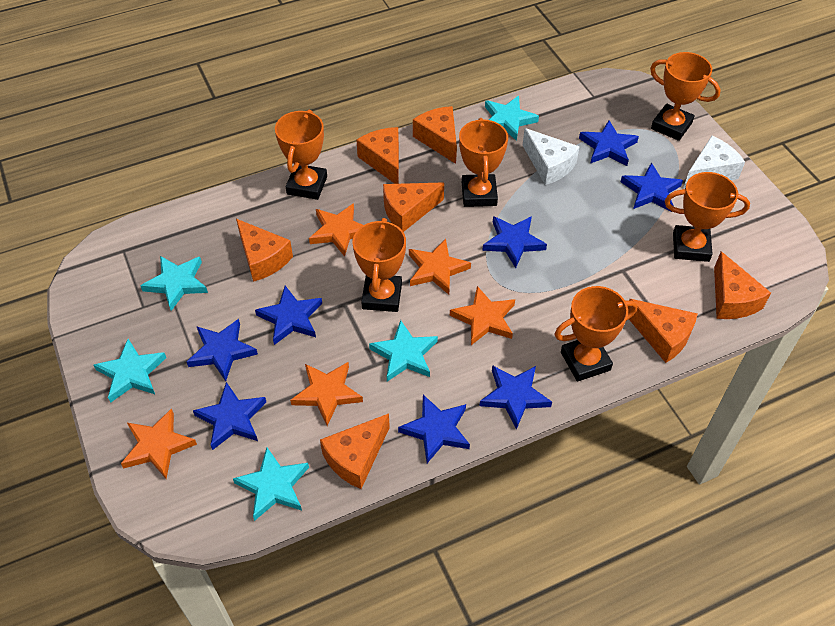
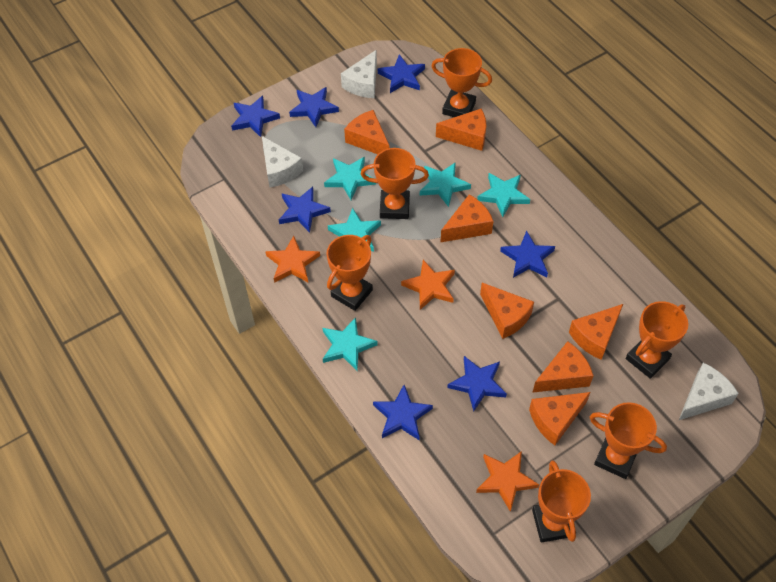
blue star: [187,319,258,381] [193,382,266,450] [255,286,322,345] [398,395,470,463] [479,365,552,430] [482,216,547,268] [579,120,639,166] [621,162,683,212] = 8 -> [231,96,280,137] [279,186,331,233] [289,87,339,127] [373,385,433,440] [378,54,425,93] [447,356,507,411] [500,231,555,278] = 7
orange star: [121,408,197,479] [290,362,363,426] [309,203,363,257] [409,239,471,295] [450,286,515,345] = 5 -> [265,236,320,283] [401,260,455,310] [476,451,539,512] = 3
white cheese: [522,128,580,185] [683,136,745,188] = 2 -> [262,136,303,187] [341,50,377,98] [678,363,739,421] = 3

